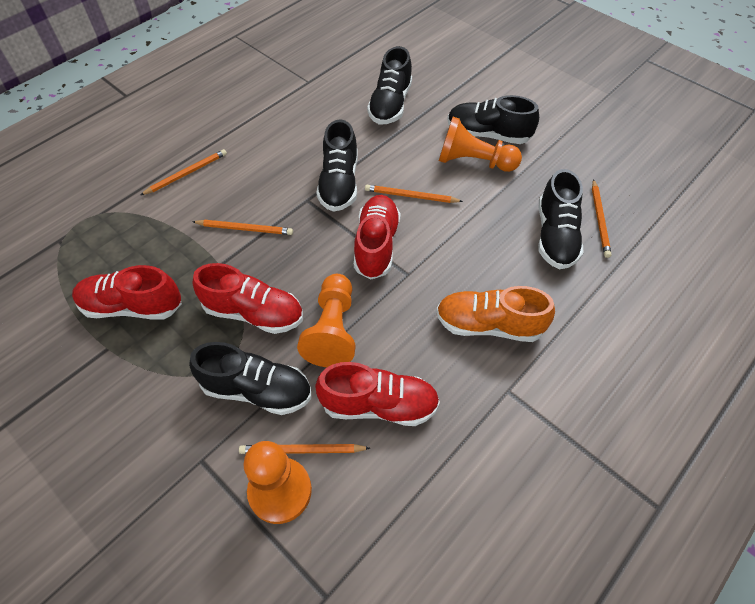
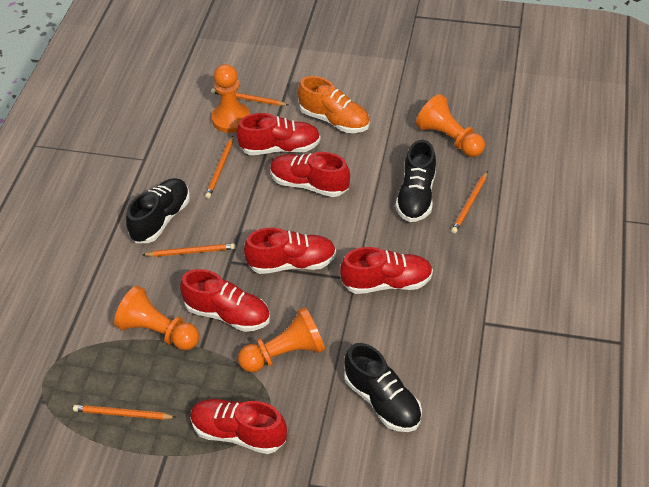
black shoe: [189,342,311,415] [316,119,358,212] [367,46,412,125] [447,95,539,144] [538,169,584,269] = 5 -> [126,178,190,243] [344,343,422,432] [395,140,436,222] = 3
orange pawn: [243,441,312,524] [297,274,355,367] [439,117,522,172] = 3 -> [114,286,199,350] [212,64,250,133] [238,307,325,372] [416,94,485,157] = 4
red shoe: [72,265,182,320] [193,263,303,334] [315,362,440,426] [354,195,401,280] = 4 -> [180,269,270,332] [190,399,287,454] [236,113,321,155] [244,228,336,274] [270,152,350,197] [340,247,433,294] = 6

